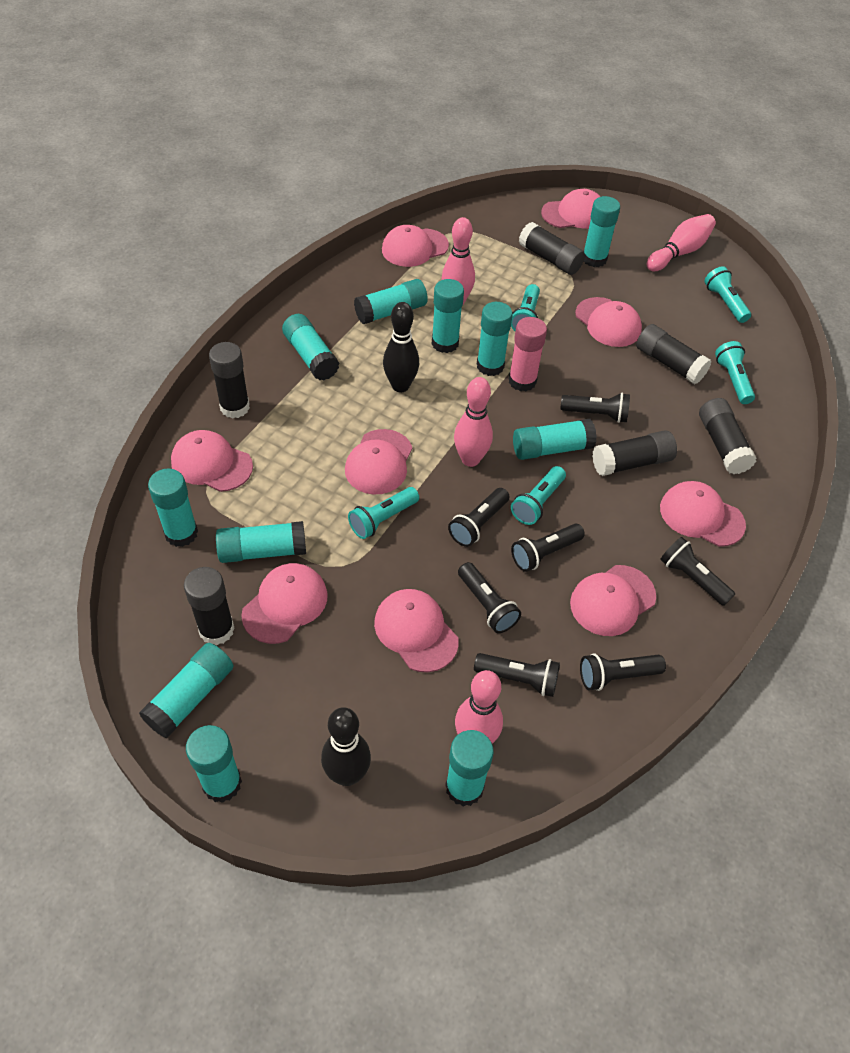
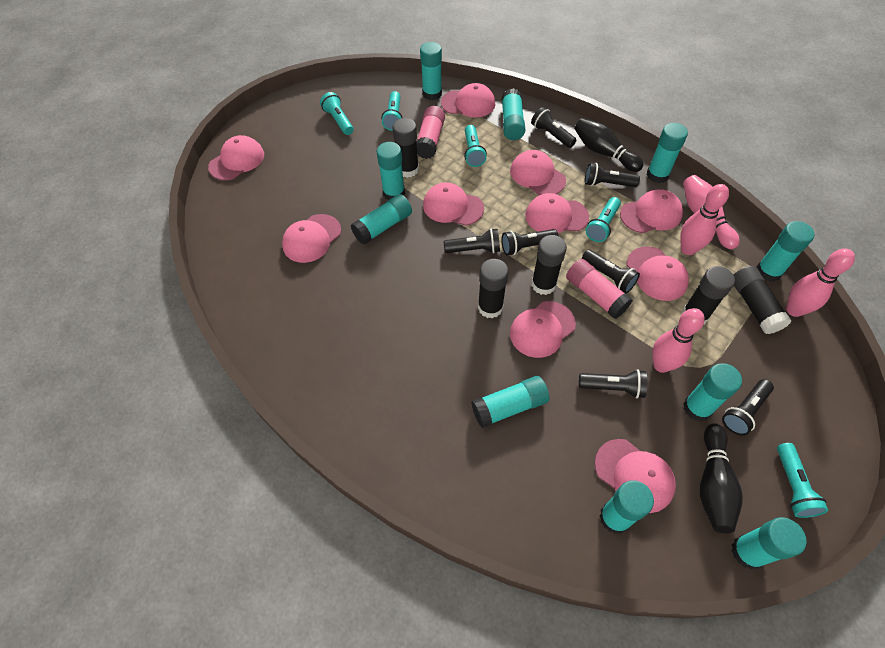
black glue stick: [184,567,235,645] [209,342,250,419] [519,222,585,275] [592,430,677,476] [636,324,712,384] [699,398,756,474] = 6 -> [393,118,419,178] [478,259,509,318] [531,235,567,295] [682,266,735,325] [734,266,791,334] = 5
pink cap: [171,430,253,492] [241,563,328,644] [345,429,412,495] [374,589,459,672] [382,225,449,267] [541,189,600,228] [570,565,656,636] [575,297,642,347] [660,481,746,547] = 9 -> [208,135,264,180] [282,214,341,263] [423,182,484,226] [441,83,495,118] [510,150,566,195] [510,301,576,358] [525,193,589,233] [595,439,676,513] [620,189,683,233] [627,246,689,301] = 10
pink glue stick: [509,317,547,391] = 1 -> [417,106,445,159] [566,259,633,319] = 2
turquoise glue stick: [139,643,234,738] [148,468,198,547] [186,725,242,803] [216,521,306,563] [282,314,339,380] [354,279,428,324] [432,279,464,353] [445,730,494,806] [477,302,513,376] [513,419,597,460] [584,196,620,267] = 11 -> [351,194,412,245] [376,142,405,200] [420,42,442,100] [471,376,550,428] [502,88,525,140] [599,480,654,534] [647,123,688,183] [683,363,742,421] [731,517,807,569] [756,221,815,282] = 10

